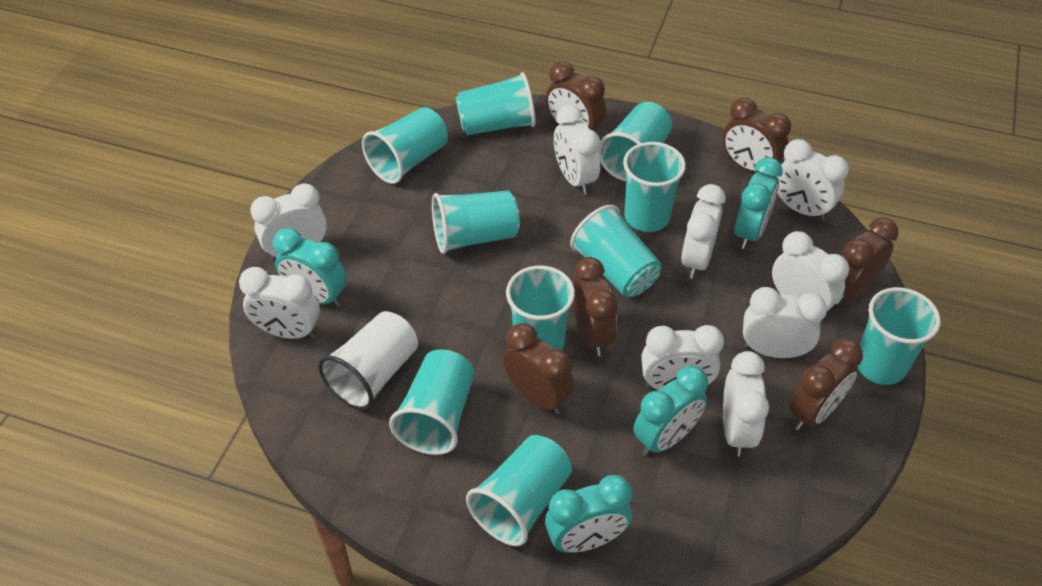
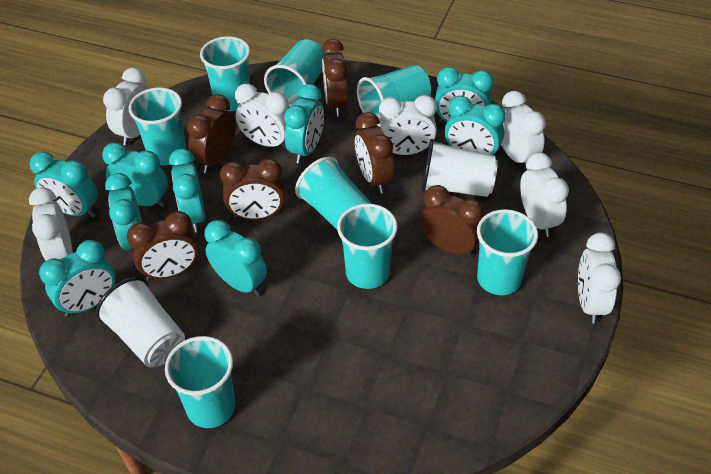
turquoise clock: [273,228,347,307] [545,475,632,553] [633,366,708,456] [734,157,783,249] = 4 -> [30,152,98,218] [39,240,115,317] [102,142,168,208] [105,173,142,251] [169,149,205,233] [204,220,267,296] [284,84,324,164] [435,67,494,123] [445,96,506,155] = 9
turquoise cup: [362,107,448,184] [389,349,475,455] [432,191,520,254] [456,72,536,135] [466,435,572,546] [506,266,575,350] [570,205,661,297] [598,102,672,181] [623,142,686,232] [857,287,941,385] = 10 -> [129,88,187,165] [165,336,236,428] [200,36,250,111] [264,39,326,107] [295,157,372,230] [337,203,398,289] [357,65,431,125] [477,209,538,295] = 8
white clock: [239,267,320,339] [250,183,327,261] [554,105,600,195] [641,325,724,390] [681,184,726,279] [723,351,769,456] [743,287,827,358] [772,231,849,311] [776,139,849,221] = 9 -> [29,187,73,261] [103,68,149,145] [235,84,289,149] [378,95,437,155] [501,91,546,170] [520,152,569,237] [578,233,621,324] = 7
white cup: [318,311,418,410] = 1 -> [96,277,185,367] [421,139,498,197] = 2

